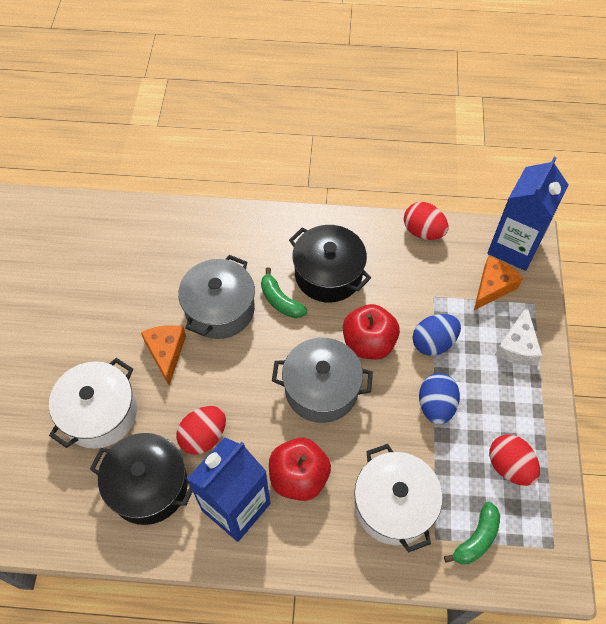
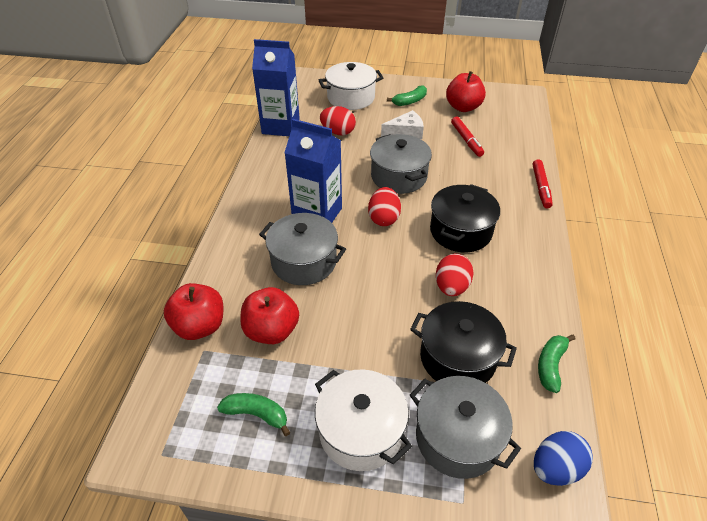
blue egg: [413,314,461,356] [419,373,460,425] = 2 -> [534,431,593,486] = 1
green banana: [261,267,307,318] [444,502,500,564] = 2 -> [217,393,290,436] [387,85,427,106] [538,335,575,393] = 3
grey pot: [178,255,255,339] [272,338,373,423] = 2 -> [259,213,346,285] [370,134,432,194] [410,376,521,479] = 3
orange cheese: [141,325,186,385] [474,256,523,310] = 2 -> none = 0
red apple: [269,438,331,501] [343,304,400,360] = 2 -> [164,283,223,340] [241,287,299,344] [446,71,486,112] = 3
red marker: none = 0 -> [451,116,484,157] [532,159,553,208] = 2

